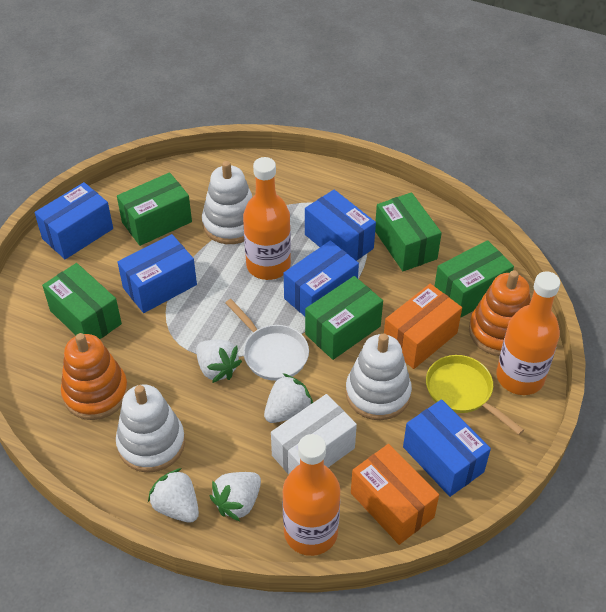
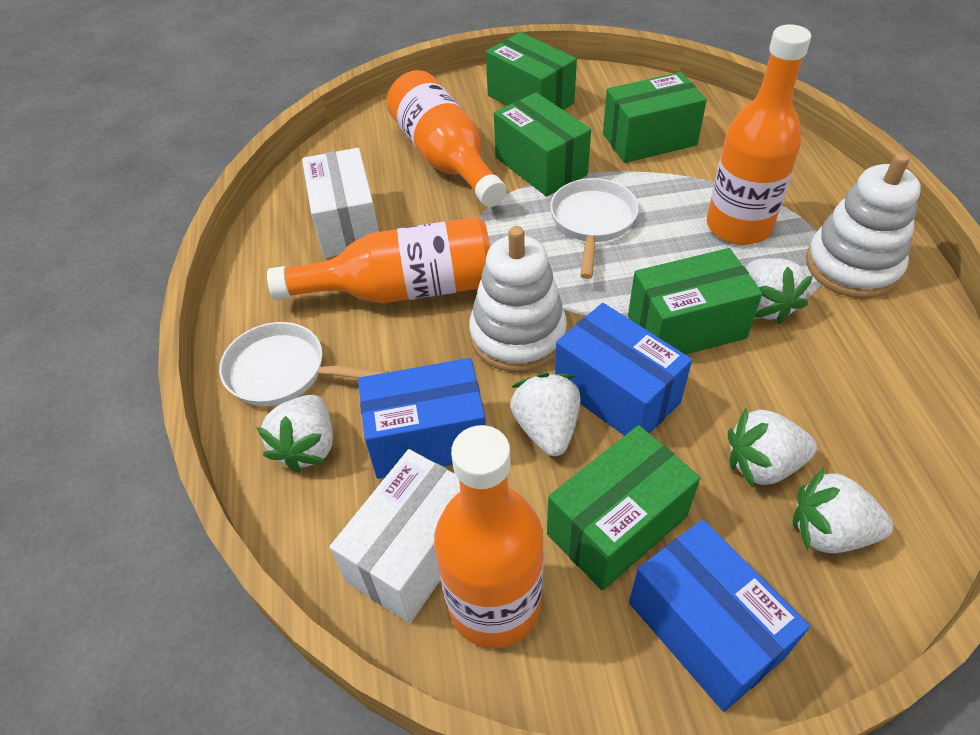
blue box: [34,182,113,259] [117,234,197,313] [284,241,359,316] [305,190,376,261] [403,400,491,497] = 5 -> [358,358,486,479] [555,303,692,436] [629,519,810,712] = 3
orange bottle: [243,157,291,280] [282,434,340,556] [496,271,560,395] = 3 -> [267,217,490,303] [387,70,507,207] [434,425,544,648] [707,24,811,245] = 4
orange box: [351,444,439,545] [384,284,462,369] = 2 -> none = 0
orange stacking toy: [61,333,128,420] [469,270,531,356] = 2 -> none = 0
white box: [271,394,357,474] = 1 -> [302,148,379,258] [330,449,460,623] = 2
white pan: [225,299,309,381] = 1 -> [219,322,389,406] [550,178,639,279] = 2
white stacking toy: [116,385,185,473] [202,161,252,244] [346,333,412,420] = 3 -> [469,226,567,372] [806,153,921,298] = 2
white strawberry: [148,468,199,523] [196,339,242,383] [210,472,261,521] [264,373,313,423] = 4 -> [257,395,333,473] [510,372,580,456] [728,408,817,487] [745,258,813,325] [792,468,893,553] = 5
yellow pan: [426,355,524,435] = 1 -> none = 0

